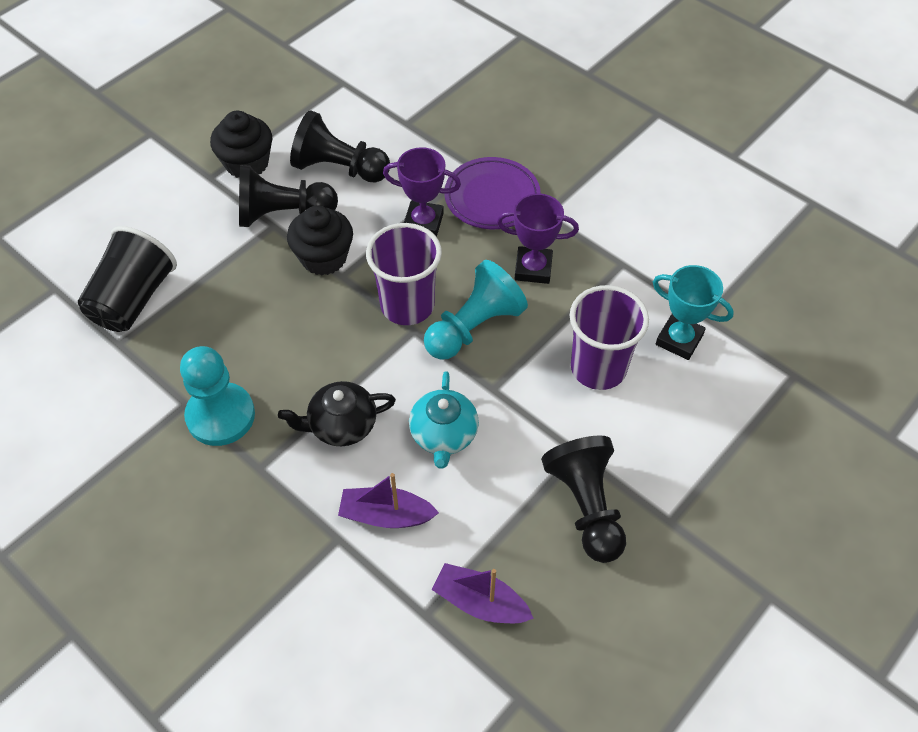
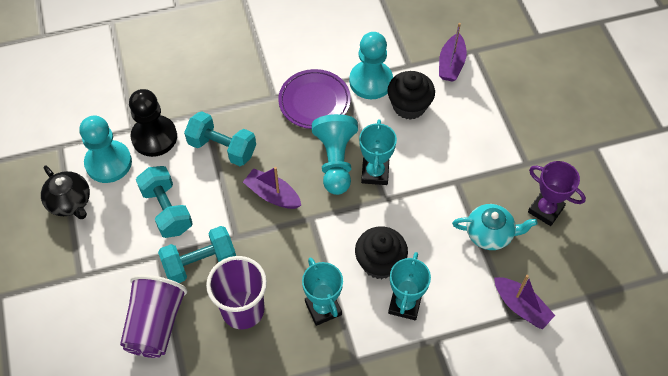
black cup: [78,226,177,332] = 1 -> none = 0
black pawn: [239,165,338,227] [290,110,390,183] [541,435,626,563] = 3 -> [129,89,177,157] = 1
purple boat: [338,473,439,528] [431,563,534,623] = 2 -> [243,167,301,209] [439,23,467,82] [494,275,555,329] = 3
purple trophy: [383,147,461,237] [497,193,579,284] = 2 -> [528,161,586,226] = 1
turquoise dumbbell: none = 0 -> [136,166,193,238] [158,226,236,283] [184,111,256,166] = 3
turquoise pawn: [180,346,255,446] [424,260,528,360] = 2 -> [79,116,132,183] [312,114,358,195] [349,32,393,99] = 3
turquoise trophy: [653,265,734,360] = 1 -> [302,258,343,326] [359,119,397,185] [388,252,431,320] = 3

